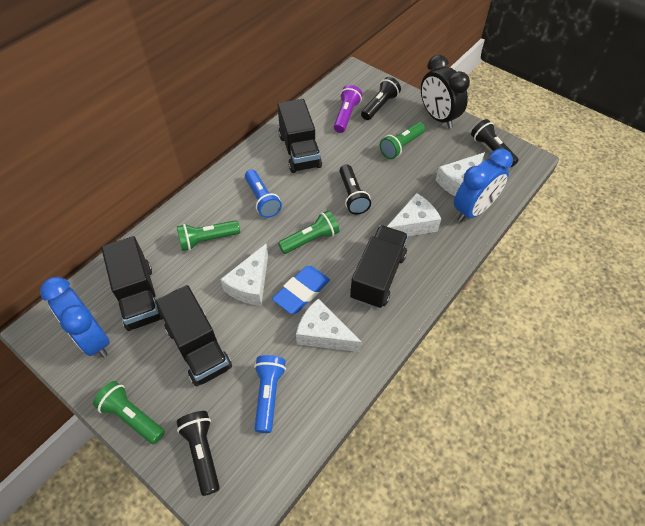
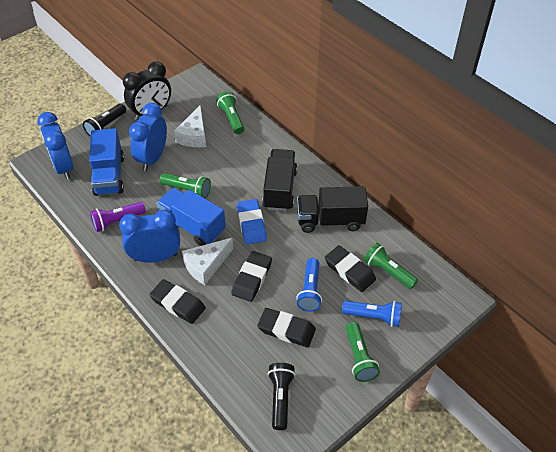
black eraser: none = 0 -> [149,279,206,324] [231,251,272,302] [257,308,316,347] [325,245,376,292] = 4
black flashlight: [176,411,220,496] [340,164,371,215] [361,77,401,120] [471,119,519,168] = 4 -> [83,103,126,137] [268,363,295,430] = 2
black truck: [101,236,163,331] [155,285,232,386] [278,99,322,173] [350,225,408,309] = 4 -> [262,149,297,211] [297,186,368,233] = 2
blue clock: [40,277,110,358] [454,148,513,222] = 2 -> [37,112,74,180] [119,210,180,263] [129,103,167,171] = 3
blue truck: none = 0 -> [89,128,124,196] [156,188,226,246] = 2
white cheese: [220,243,268,306] [296,299,362,352] [387,193,441,236] [436,152,485,196] = 4 -> [174,105,206,147] [182,238,233,285] = 2

